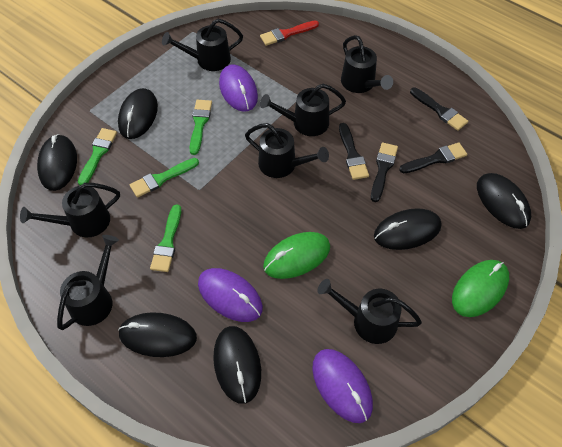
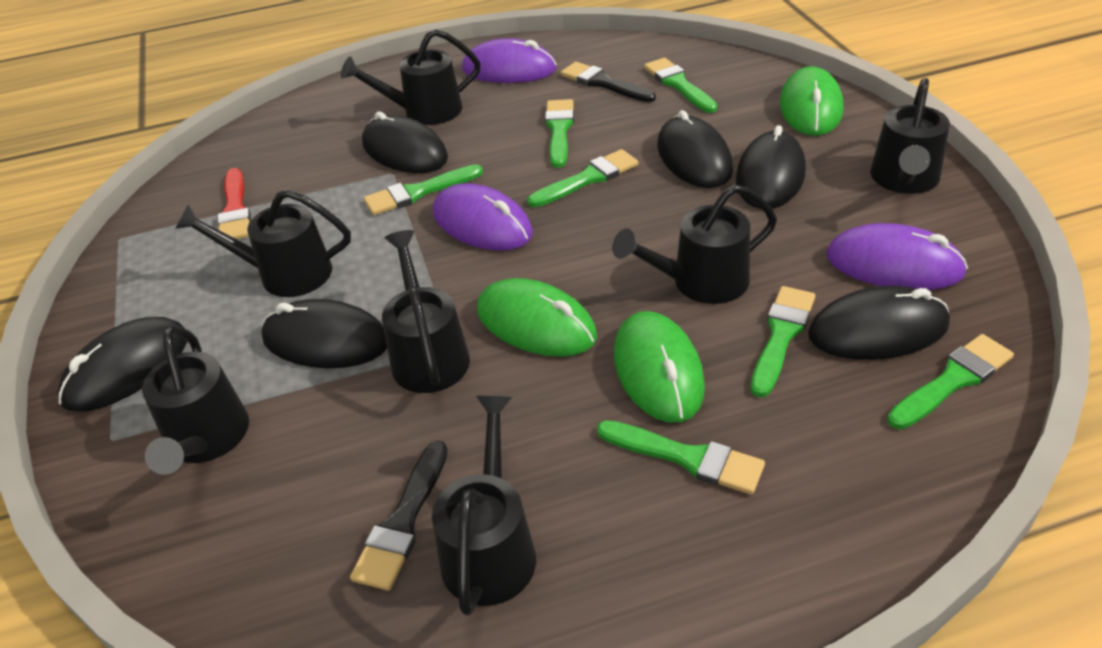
black brush: [339,123,369,180] [371,142,398,202] [399,142,467,173] [410,88,468,131] = 4 -> [350,441,448,591] [561,62,656,102] = 2
green brush: [78,128,117,185] [130,158,199,198] [150,204,181,272] [190,100,212,155] = 4 -> [364,164,483,215] [527,149,639,207] [545,99,574,168] [597,420,765,495] [644,58,717,113] [751,286,816,397] [887,334,1014,429] = 7
green mouse: [263,232,330,279] [452,260,509,317] = 2 -> [477,278,597,357] [614,311,705,423] [780,66,843,136] = 3

